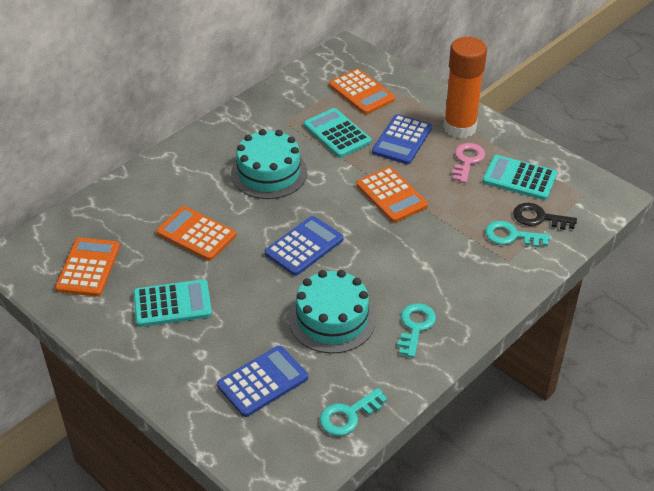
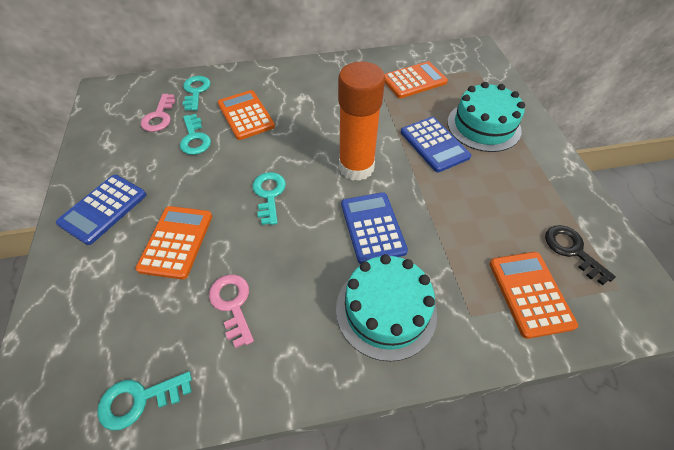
pink key: [452,143,485,183] = 1 -> [141,94,175,132] [209,274,254,348] = 2
turquoise calculator: [133,279,212,327] [304,108,371,158] [482,155,557,200] = 3 -> none = 0
turquoise key: [320,388,387,436] [398,303,436,358] [485,221,550,247] = 3 -> [97,372,192,431] [180,114,211,155] [183,76,210,111] [252,172,286,225] = 4

